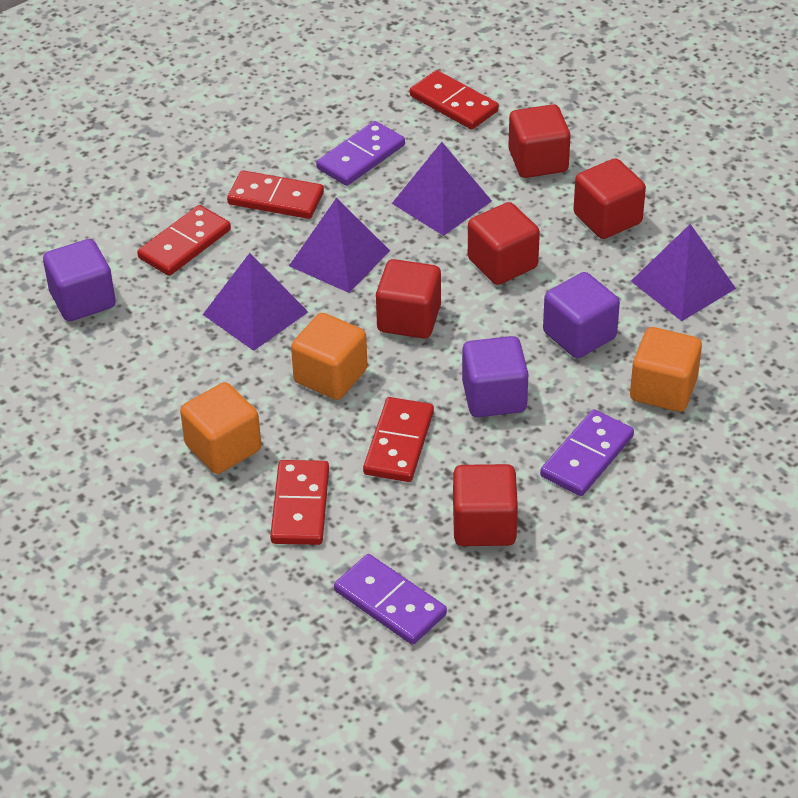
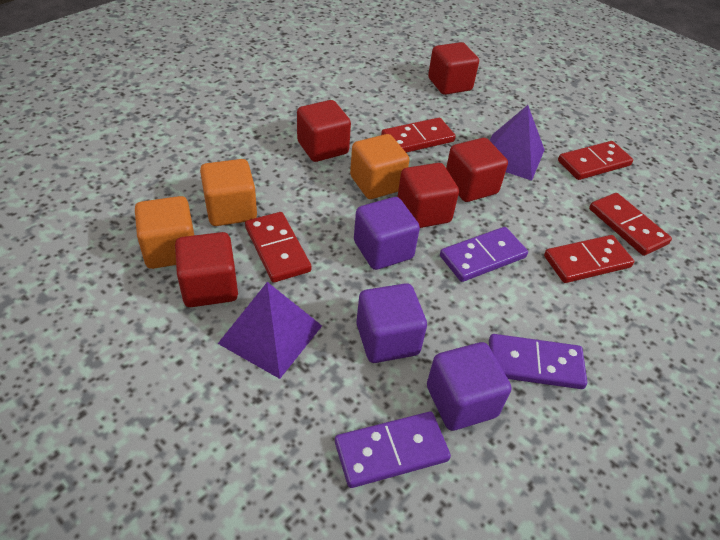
purple pyramid: [203,253,308,351] [289,197,390,293] [392,142,492,236] [631,224,736,321] = 4 -> [218,282,322,379] [490,105,545,181] = 2

